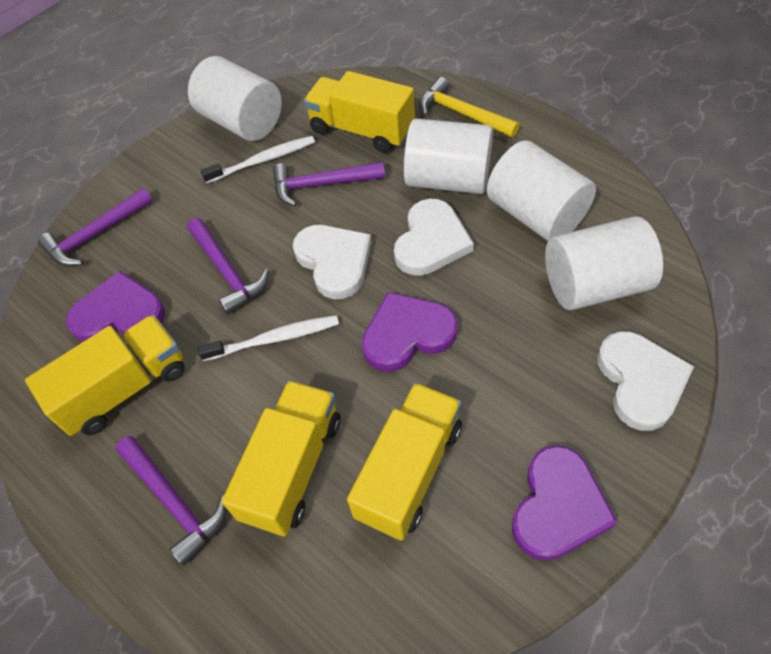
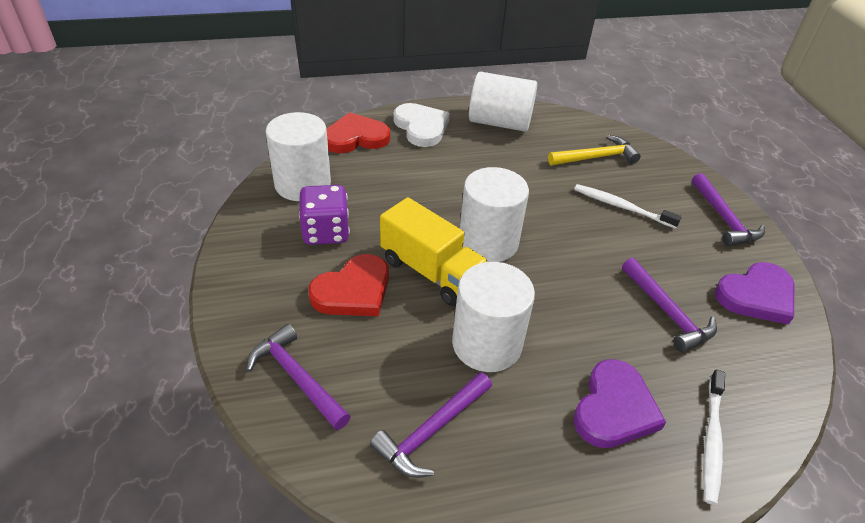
purple dice: none = 0 -> [299,185,350,245] = 1
purple heart: [66,271,165,342] [362,292,458,372] [512,445,617,561] = 3 -> [573,359,666,448] [715,262,794,325] = 2
red heart: none = 0 -> [308,254,389,316] [327,112,390,153] = 2
white heart: [293,225,372,299] [394,198,474,276] [597,331,694,431] = 3 -> [393,103,450,147] = 1
yellow truck: [25,315,185,436] [222,381,341,536] [304,71,415,153] [347,383,462,541] = 4 -> [380,197,489,306] = 1

